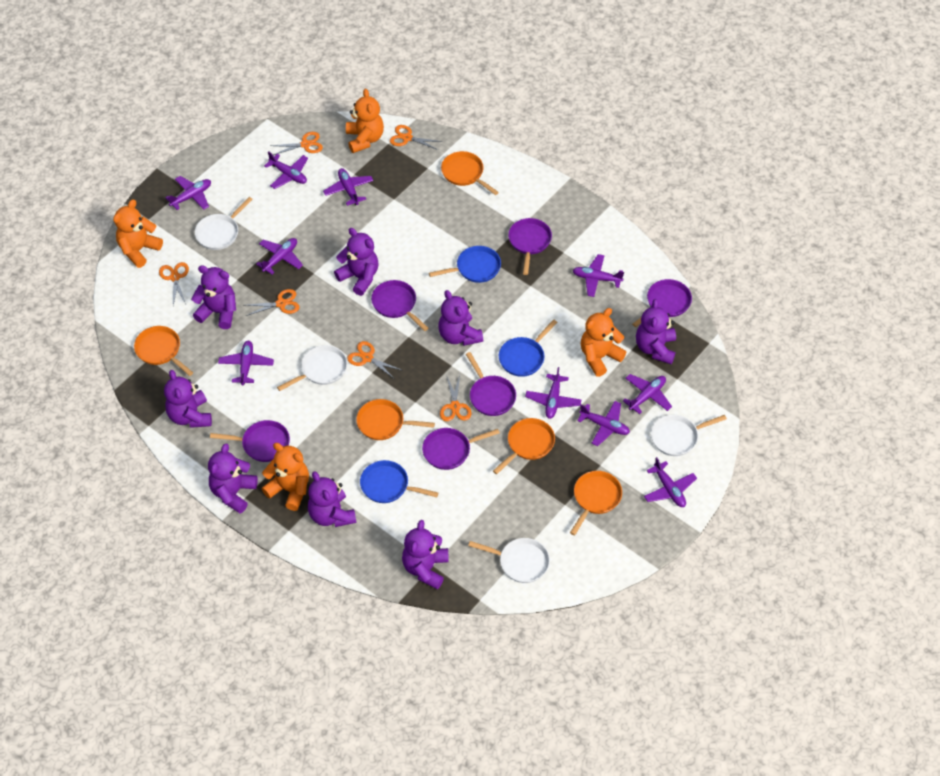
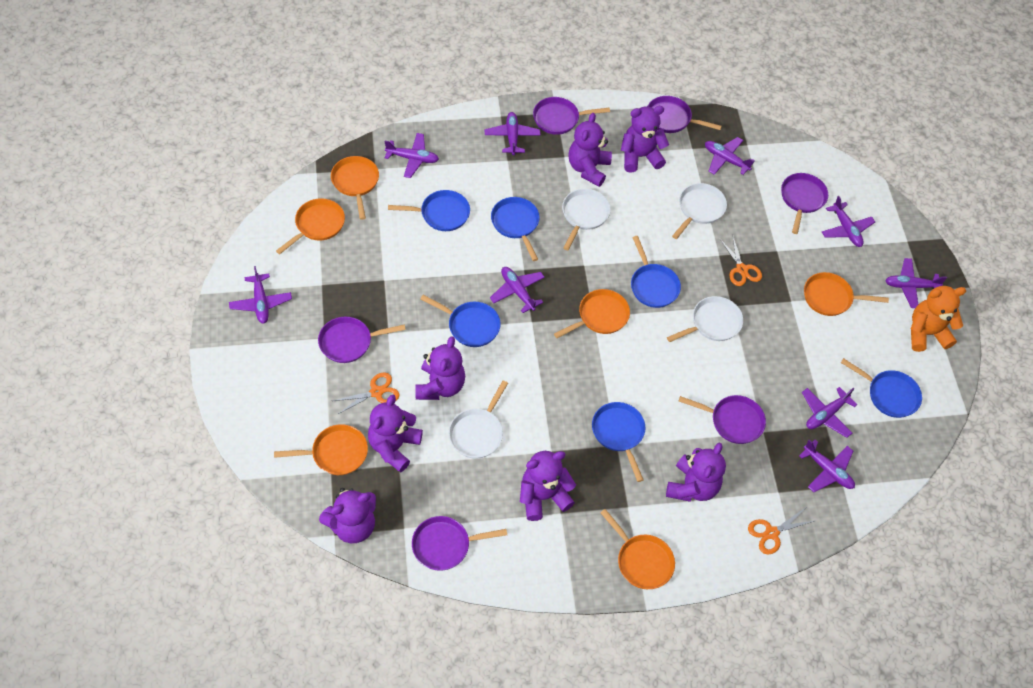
blue pan: [360,460,438,503] [429,246,501,283] [499,319,558,377] = 3 -> [388,190,470,231] [420,295,501,347] [491,197,540,261] [592,402,646,482] [631,236,681,308] [841,358,922,418] = 6
orange pan: [134,326,193,376] [356,399,435,440] [441,151,499,195] [493,418,555,474] [570,471,622,535] = 5 -> [274,424,368,475] [276,198,345,254] [331,156,379,220] [554,289,630,338] [600,509,675,589] [804,272,889,316] = 6
orange scissors: [159,262,189,305] [245,289,300,316] [271,132,323,155] [347,341,401,379] [390,125,442,150] [440,374,471,421] = 6 -> [333,372,399,415] [719,237,762,286] [748,509,814,554] = 3
orange teddy bear: [113,199,163,268] [262,443,309,511] [346,89,384,153] [581,308,626,377] = 4 -> [911,286,966,352] = 1
purple plane: [165,176,211,210] [218,341,274,385] [256,238,303,274] [264,151,308,189] [323,168,373,206] [525,367,581,419] [573,254,624,297] [577,401,630,446] [623,374,672,414] [644,457,697,507] = 10 -> [229,266,292,324] [384,133,439,178] [485,112,541,155] [490,267,545,313] [705,137,755,175] [799,440,855,492] [802,387,857,438] [822,196,875,247] [885,258,947,308] = 9
purple teddy bear: [164,370,212,428] [191,265,236,329] [208,443,258,513] [308,471,356,527] [334,228,378,296] [402,520,449,589] [438,290,483,346] [636,299,676,364] = 8 -> [319,488,376,543] [368,395,423,473] [416,336,465,400] [520,451,576,521] [568,113,612,187] [621,106,669,173] [666,442,726,502] = 7

